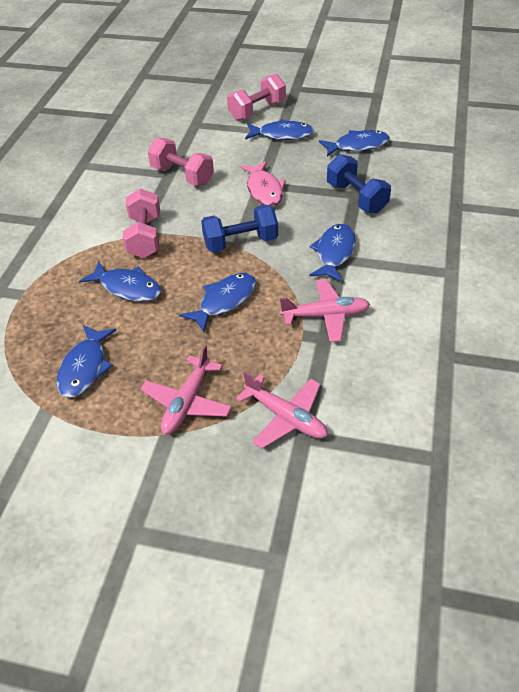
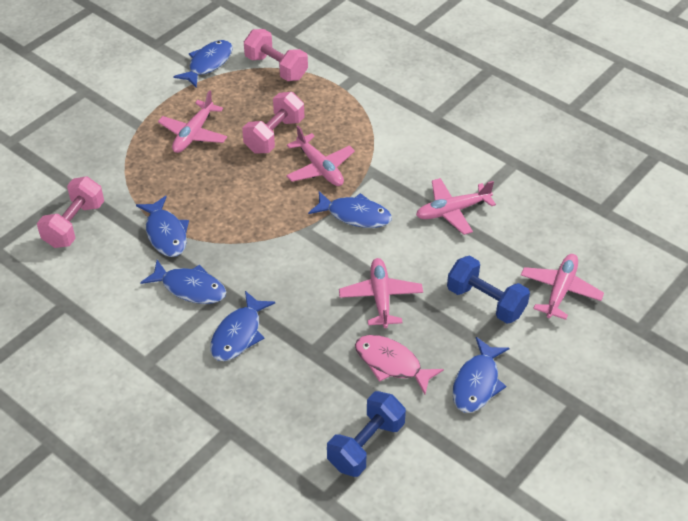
pink plane: [141,345,232,434] [236,371,328,449] [280,279,370,342] = 3 -> [158,90,227,153] [286,126,355,186] [339,258,423,328] [416,178,496,235] [521,254,604,320] = 5

